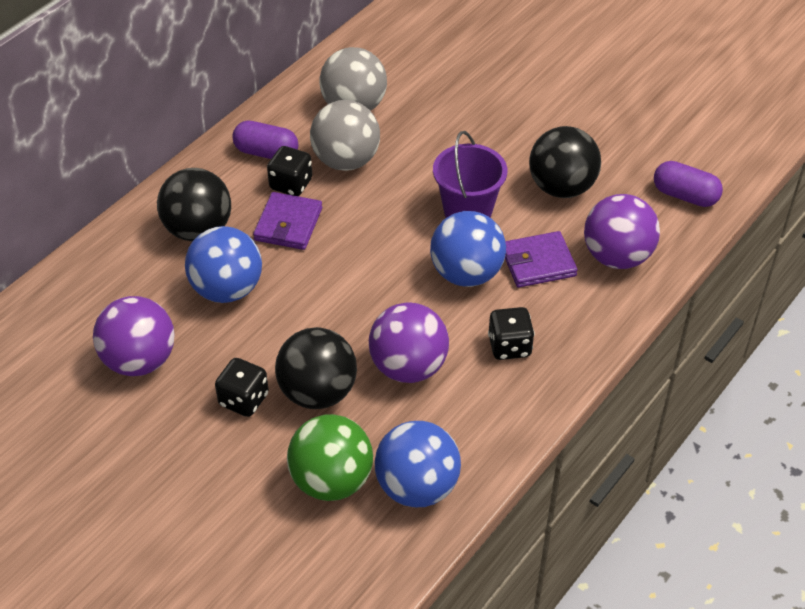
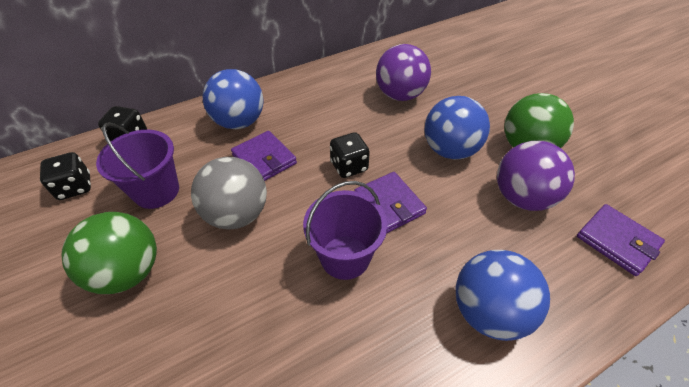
black ball: [157,168,231,241] [275,327,357,409] [529,126,601,198] = 3 -> none = 0
green ball: [287,414,373,501] = 1 -> [62,212,157,294] [504,93,574,148] = 2
grey ball: [310,100,380,171] [319,47,387,111] = 2 -> [191,157,267,230] = 1
purple ball: [93,296,175,376] [369,302,449,383] [584,194,660,269] = 3 -> [376,44,431,101] [497,141,575,211] = 2
purple bucket: [433,131,507,218] = 1 -> [96,122,179,209] [303,181,388,280] = 2
purple capsule: [232,121,298,159] [654,161,723,207] = 2 -> none = 0
purple wallet: [253,192,322,250] [505,231,578,288] = 2 -> [231,131,297,181] [354,172,427,234] [577,204,665,276] = 3

